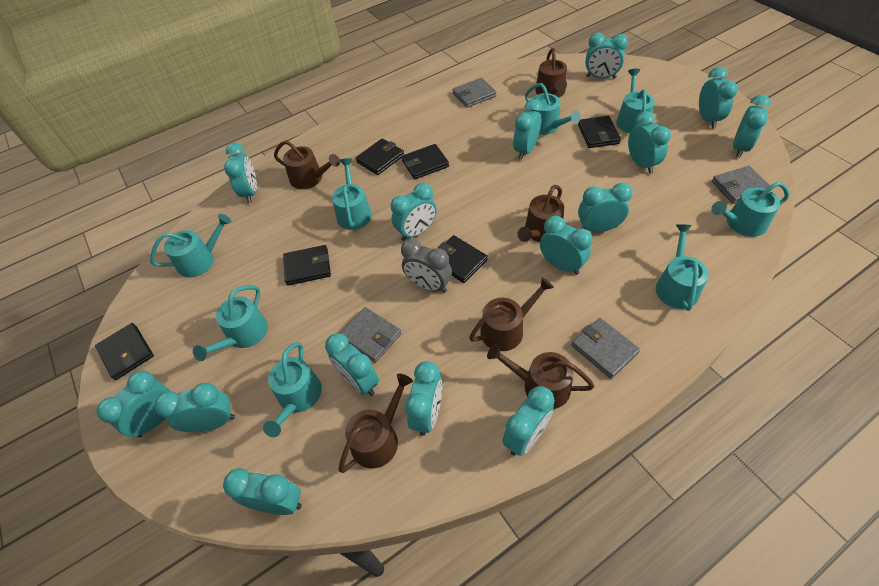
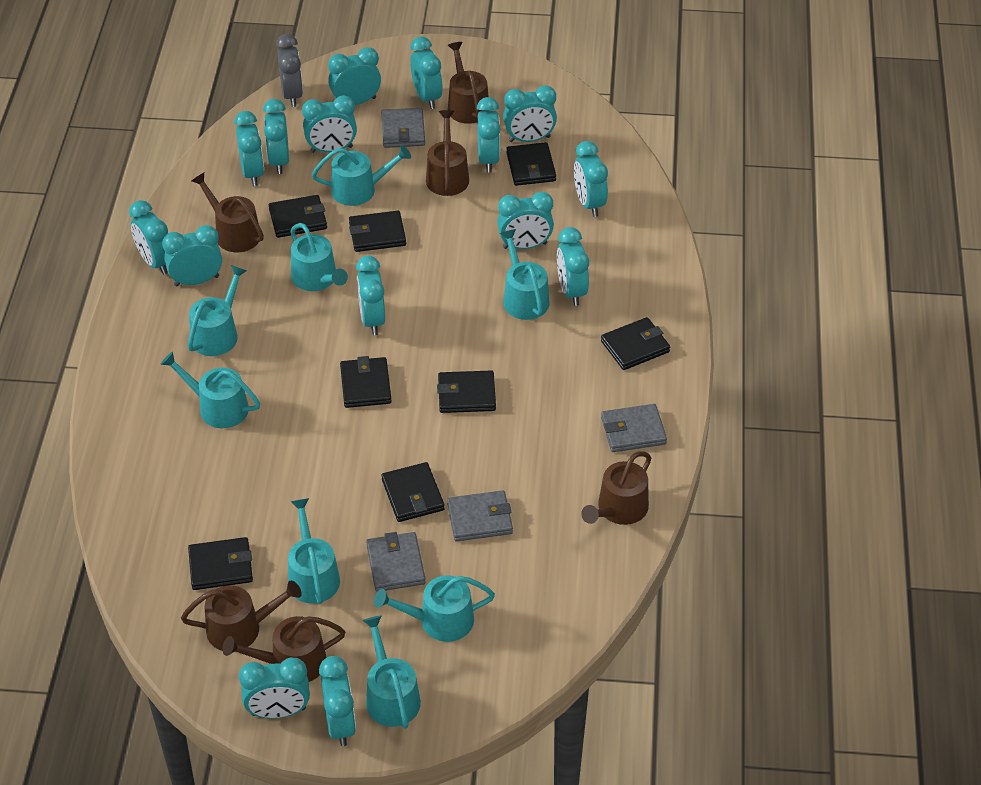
black wallet: [95,323,154,380] [283,245,331,286] [356,138,404,175] [401,144,449,179] [438,235,487,283] [578,116,621,148] = 6 -> [188,537,253,590] [269,195,327,238] [340,356,392,408] [349,211,406,252] [381,462,445,522] [437,370,496,413] [506,142,556,186] [601,317,670,370] = 8

